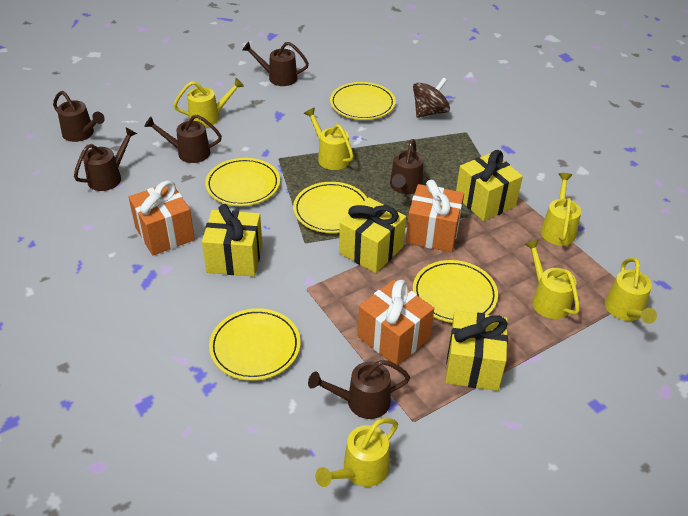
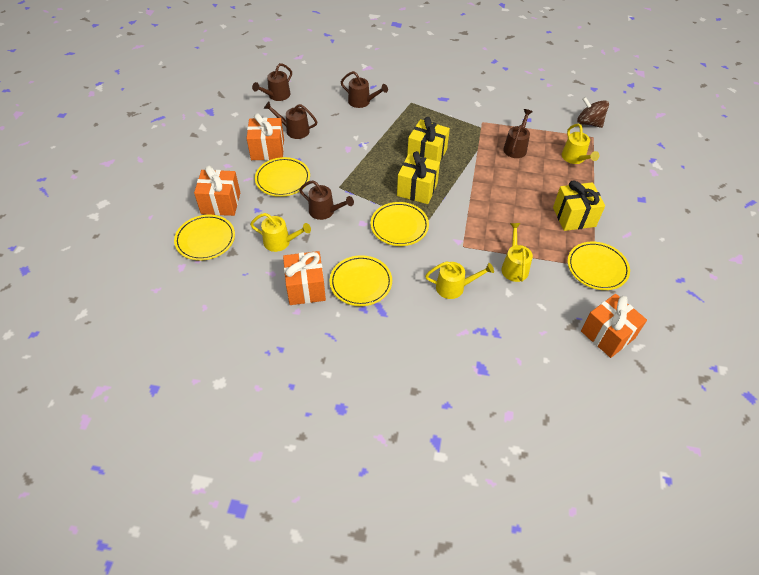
brown watering can: [53,91,105,142] [74,127,137,191] [144,114,222,163] [242,42,309,86] [308,360,410,419] [390,139,423,194] = 6 -> [252,63,292,101] [264,102,317,139] [299,180,354,220] [341,71,388,108] [503,109,533,158] = 5
orange gift: [129,181,195,255] [358,280,434,365] [406,180,464,252] = 3 -> [194,165,240,216] [247,113,284,160] [283,251,326,305] [581,294,647,358] = 4
yellow gift: [202,204,262,276] [339,197,406,273] [445,311,508,391] [456,150,523,221] = 4 -> [397,151,440,204] [407,117,450,162] [553,180,605,231] = 3
yellow watering can: [173,78,244,127] [304,108,354,170] [315,418,398,487] [525,239,580,319] [541,173,581,246] [605,258,657,324] = 6 -> [250,213,311,252] [425,261,494,299] [501,223,533,282] [562,124,599,164] = 4

